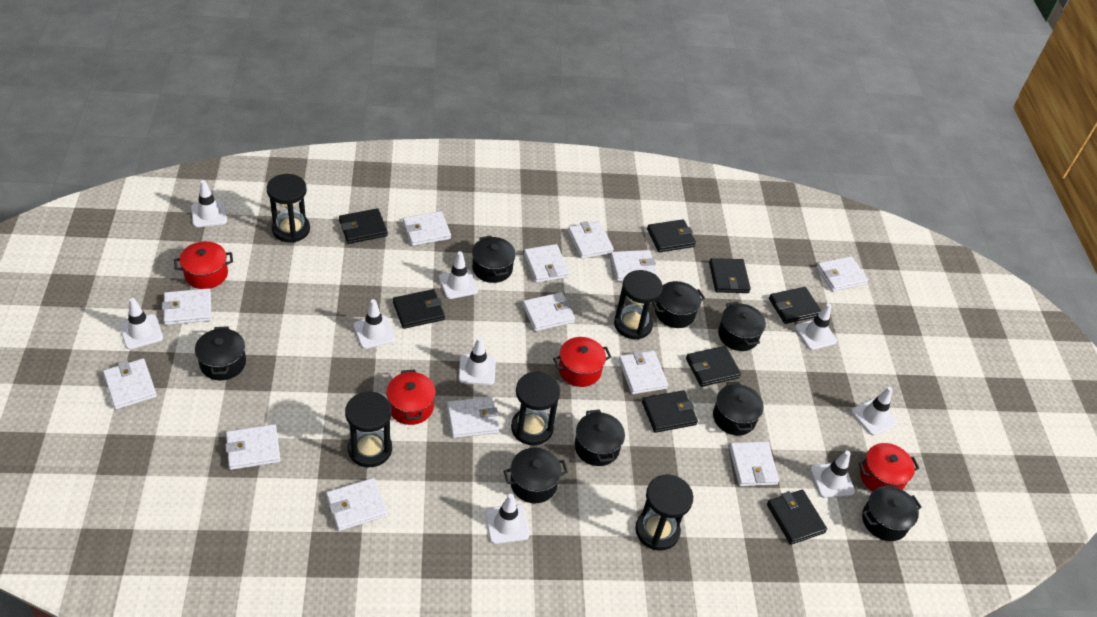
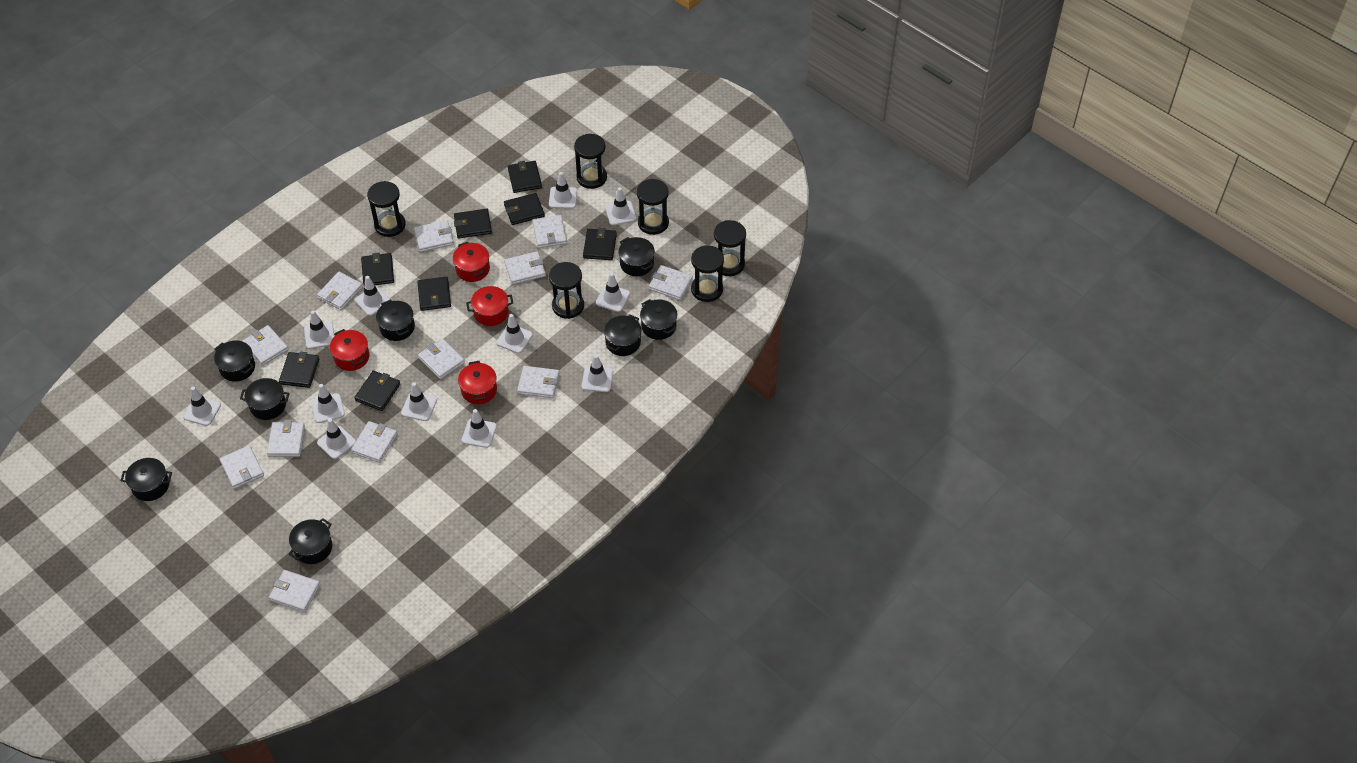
black hourglass: [267,174,310,243] [345,391,392,467] [511,371,560,445] [614,270,663,339] [635,474,693,551] = 5 -> [367,181,406,237] [549,262,584,319] [574,134,607,189] [637,179,669,235] [691,245,724,302] [714,220,746,276] = 6
white traffic cone: [119,298,163,349] [191,180,227,227] [353,299,395,349] [439,251,478,299] [459,337,496,385] [485,494,529,544] [795,303,837,350] [810,451,855,498] [851,387,897,436] = 9 -> [183,387,221,426] [304,311,334,349] [311,384,345,423] [317,418,356,459] [355,276,390,316] [401,382,437,421] [462,409,497,448] [496,314,533,353] [549,172,577,209] [581,354,613,392] [596,273,630,312] [605,187,636,225] = 12
white wallet: [103,358,157,410] [162,288,212,325] [225,424,280,470] [326,478,387,531] [403,211,451,246] [447,397,499,438] [523,292,575,331] [524,244,570,283] [568,221,614,259] [610,250,657,281] [619,350,668,394] [729,441,779,486] [816,256,868,291] = 13 -> [219,445,264,489] [242,325,288,366] [267,420,305,457] [269,570,320,612] [317,272,363,310] [351,421,397,463] [414,220,454,252] [418,338,465,379] [504,251,546,285] [517,366,560,398] [532,215,567,248] [649,265,693,300] = 12

